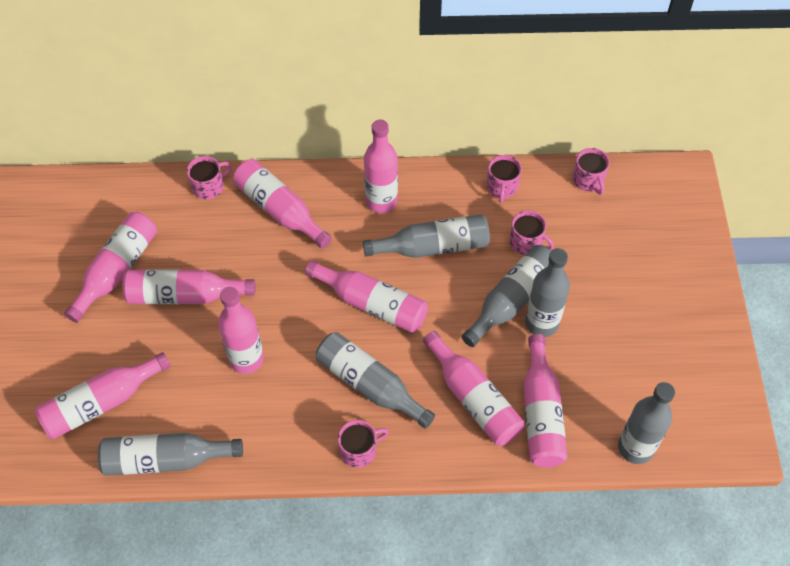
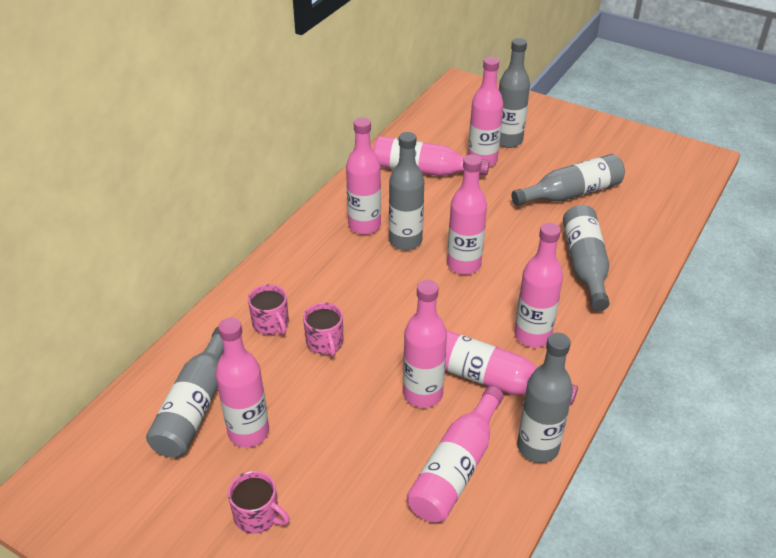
pink mug: [187,156,232,200] [338,420,389,468] [487,155,522,203] [510,210,554,255] [573,148,610,195] = 5 -> [228,471,290,534] [248,284,289,335] [303,303,343,357] = 3

